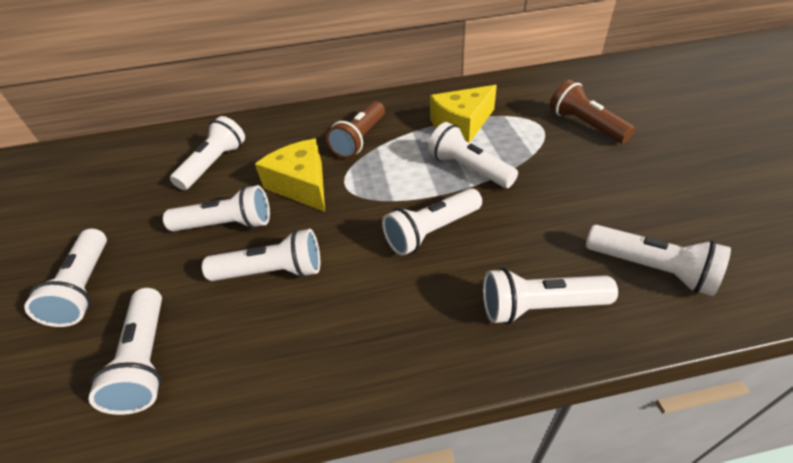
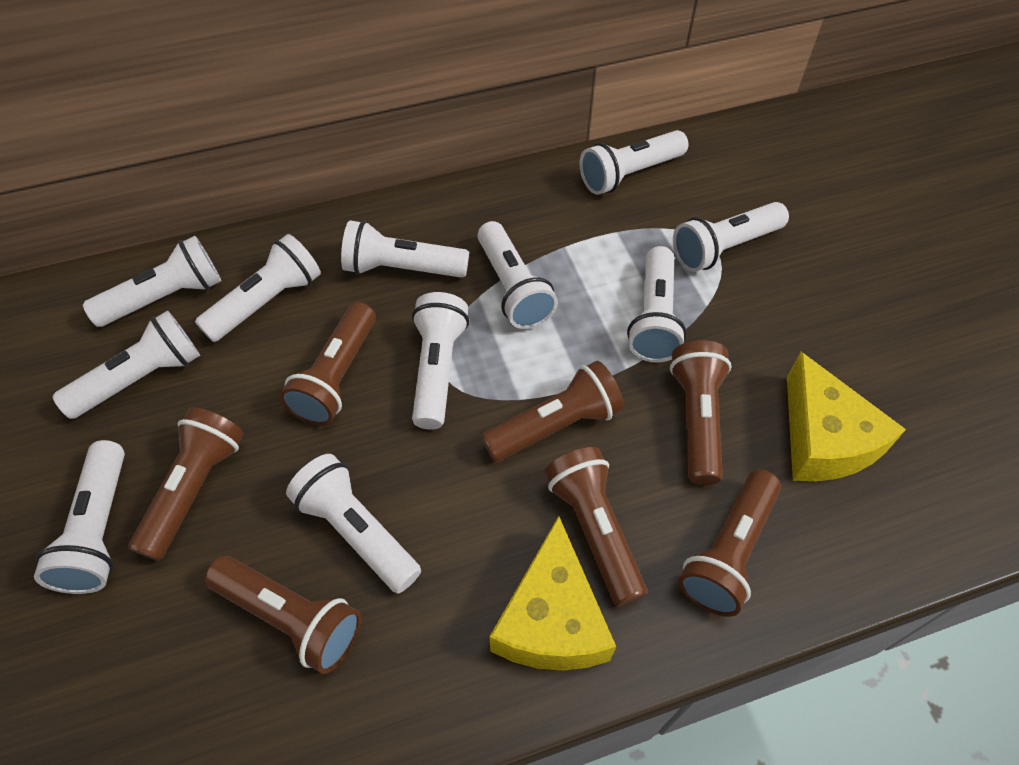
brown flashlight: [326,101,385,158] [550,80,635,143] = 2 -> [129,407,244,561] [205,556,361,674] [279,302,376,426] [481,361,624,462] [545,447,647,607] [670,340,732,485] [678,469,781,617] = 7
white flashlight: [24,229,107,327] [89,288,162,415] [163,185,270,231] [170,116,245,190] [202,229,320,281] [382,188,482,256] [428,122,518,188] [483,268,618,325] [586,225,731,296] = 9 -> [34,440,125,594] [53,310,200,419] [83,236,221,327] [195,234,321,342] [286,454,421,594] [341,220,469,278] [412,292,469,430] [478,221,558,329] [580,130,688,195] [627,246,687,363] [673,202,789,272] = 11

